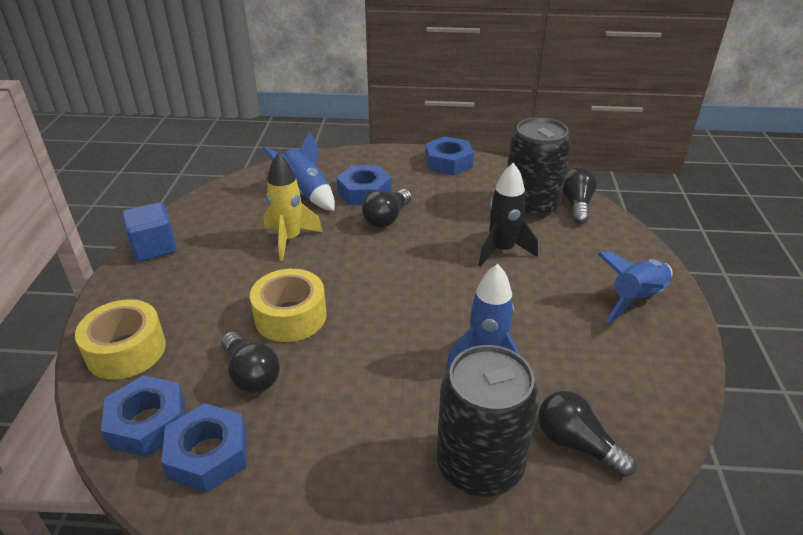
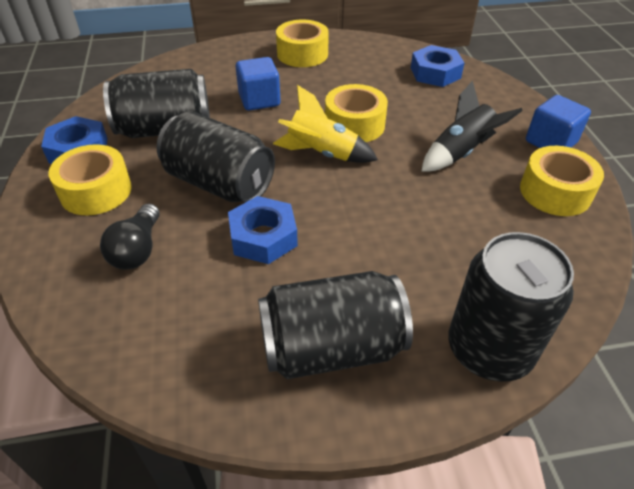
black can: [437,345,540,497] [507,117,571,219] = 2 -> [103,69,210,138] [156,111,275,203] [258,271,413,379] [448,232,574,382] = 4
black light bulb: [221,332,280,393] [362,189,412,227] [538,391,637,477] [562,167,597,224] = 4 -> [100,203,160,270] = 1
blue cube: [122,202,177,262] = 1 -> [235,57,281,111] [526,95,591,148] = 2
blue nut: [101,375,185,457] [161,403,247,493] [337,165,392,205] [425,136,474,175] = 4 -> [41,116,108,164] [228,196,298,264] [411,45,464,87] = 3
blue rocket: [262,131,335,211] [446,264,521,371] [598,252,673,323] = 3 -> none = 0
yellow tape: [75,299,166,380] [250,269,327,342] = 2 -> [49,144,132,215] [276,20,329,67] [325,84,388,142] [520,146,604,216] = 4

